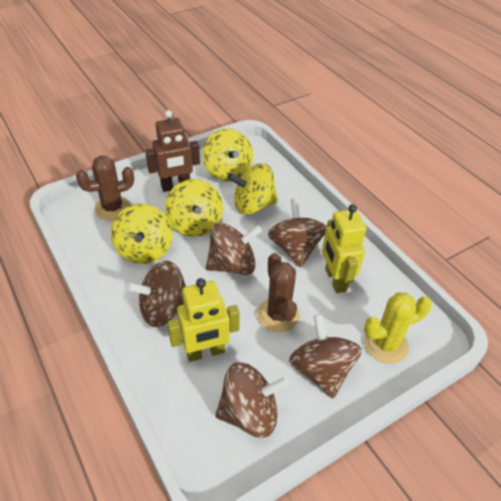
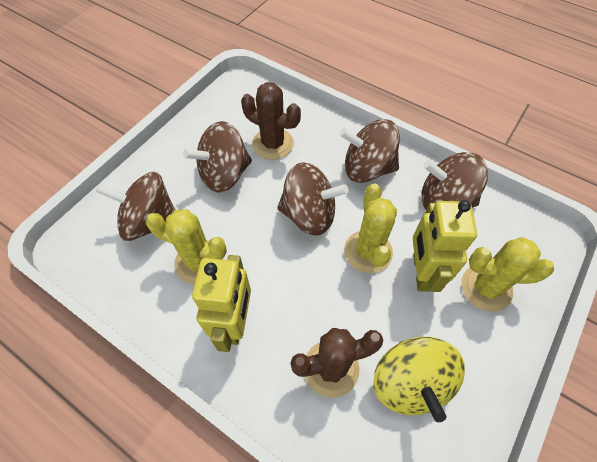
brown robot: [145,110,200,192] = 1 -> none = 0
yellow cactus: [364,292,432,364] = 1 -> [145,209,227,284] [344,184,397,273] [461,237,554,312] = 3
yellow spinning top: [111,204,173,264] [165,179,223,237] [203,128,253,181] [227,163,278,215] = 4 -> [373,337,465,422] = 1

